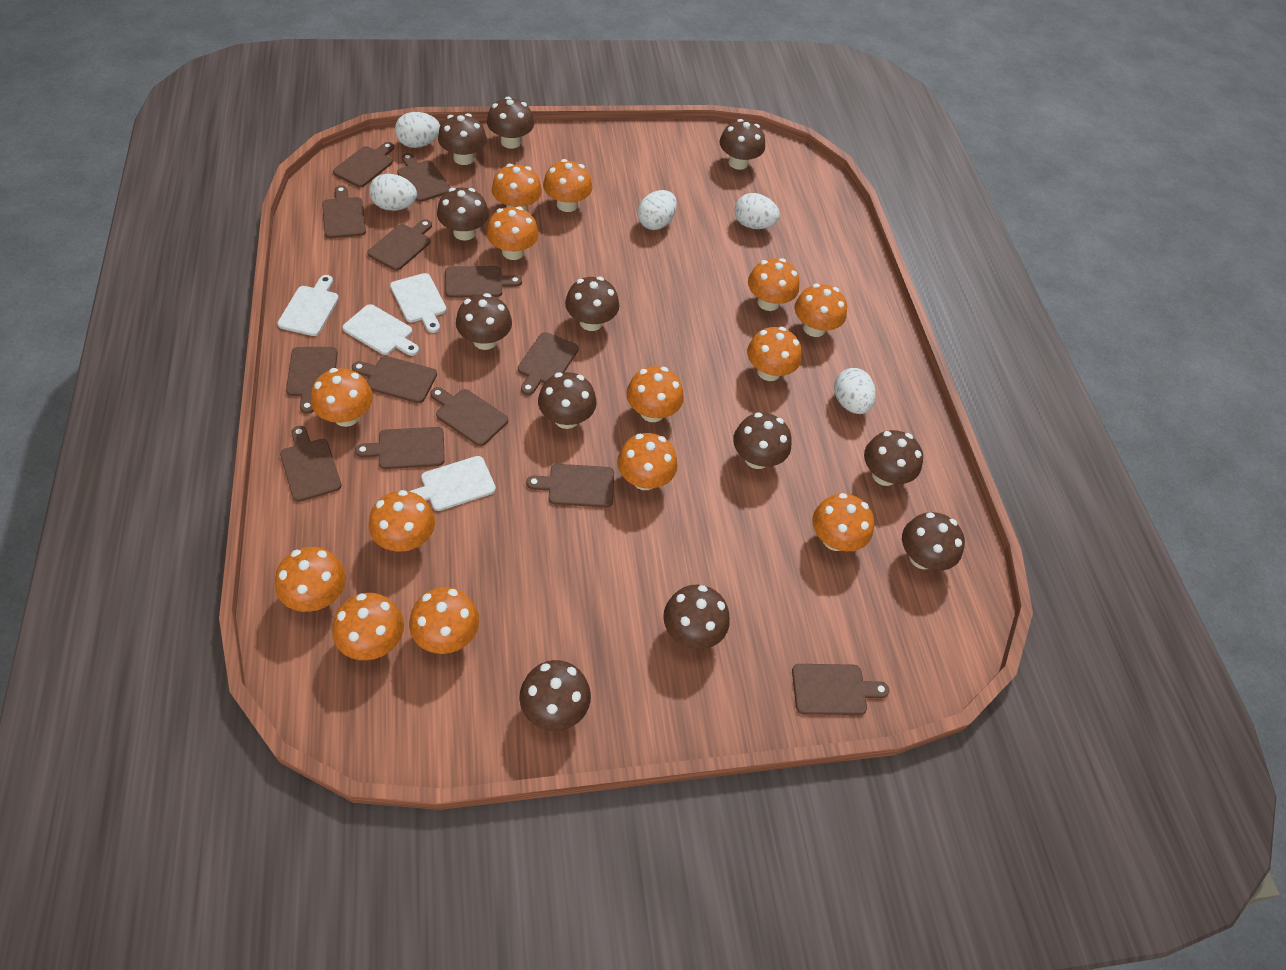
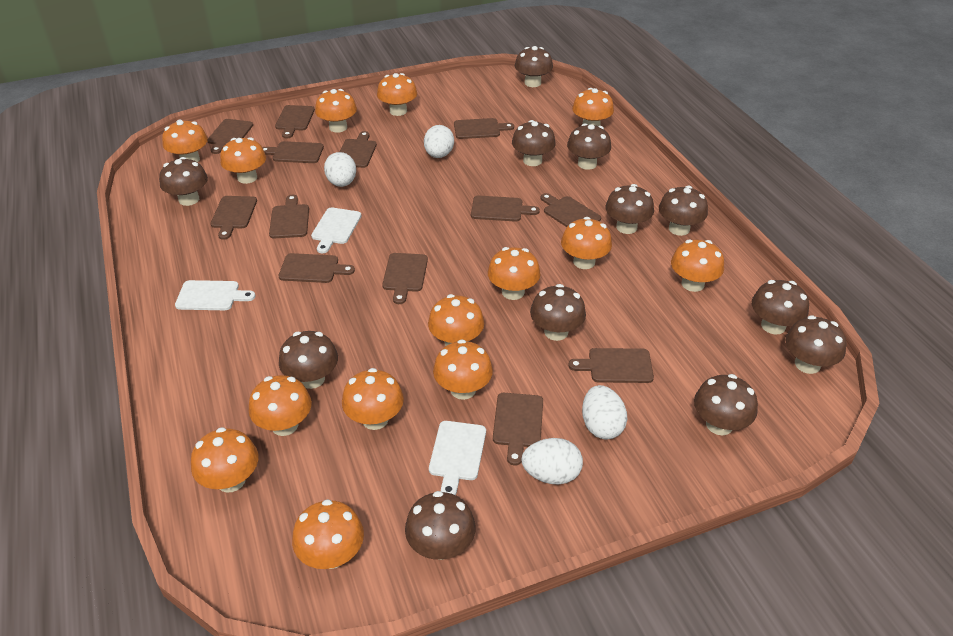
white cutting board: [277,275,339,336] [343,304,419,356] [390,273,447,333] [410,456,496,511] = 4 -> [175,280,255,310] [311,207,361,253] [429,421,486,495] = 3
white egg: [369,174,417,211] [395,112,440,148] [638,190,677,230] [735,193,780,229] [834,368,876,414] = 5 -> [324,152,356,187] [424,125,454,158] [521,438,583,485] [582,385,627,439] = 4

